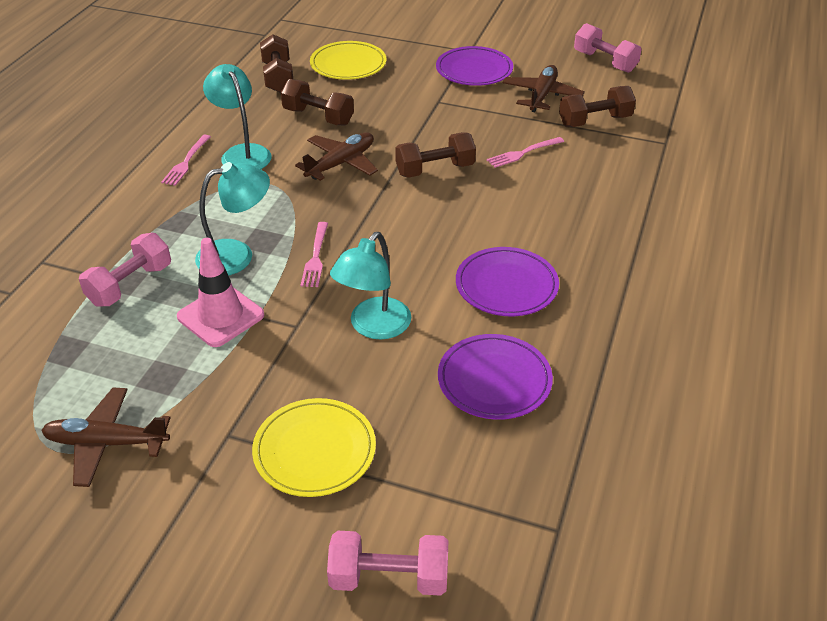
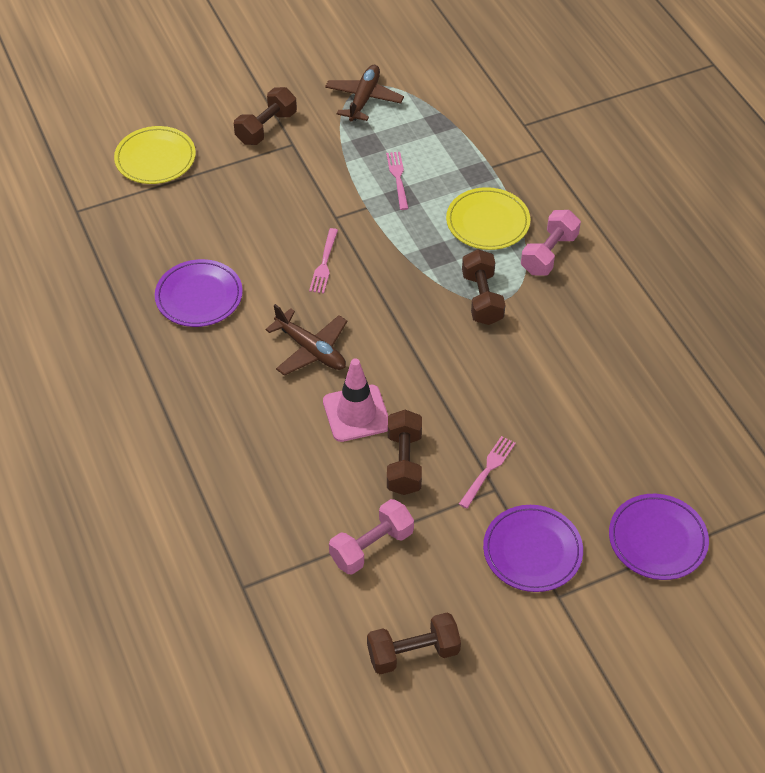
brown plane: [41,388,170,487] [295,132,378,181] [503,65,585,112] = 3 -> [265,304,347,375] [325,65,404,121] = 2
pink dumbbell: [79,233,171,306] [327,531,449,596] [574,23,641,73] = 3 -> [329,499,414,575] [521,210,581,276] = 2
turquoise lamp: [195,162,270,275] [203,64,271,169] [330,232,411,339] = 3 -> none = 0

